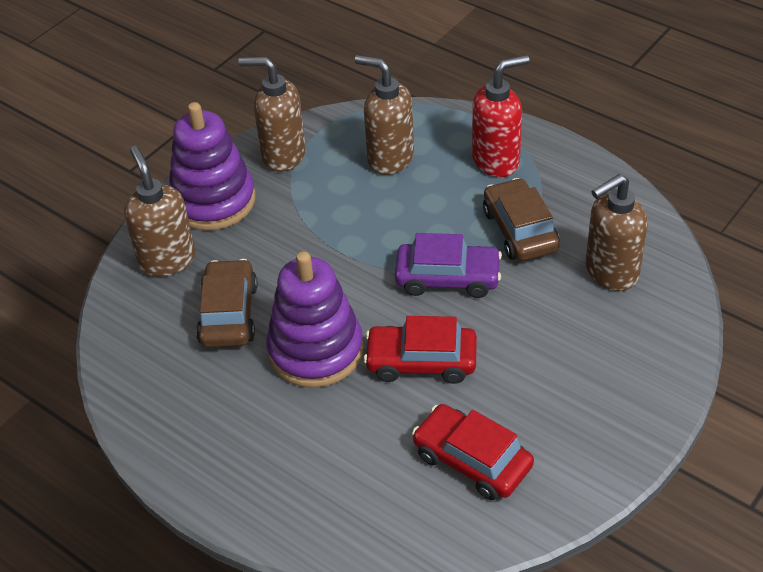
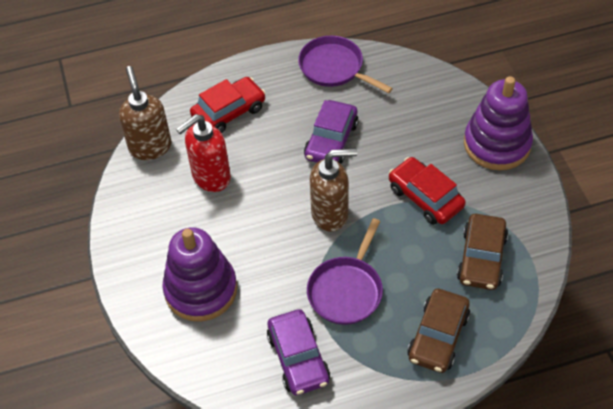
brown soap dispenser: [124,146,196,277] [238,57,306,172] [355,55,414,175] [586,174,647,291] = 4 -> [119,66,171,160] [310,149,357,232] = 2
purple car: [395,233,502,298] = 1 -> [267,309,330,395] [304,100,359,164] = 2
purple pan: none = 0 -> [298,36,393,93] [307,218,383,325] = 2

